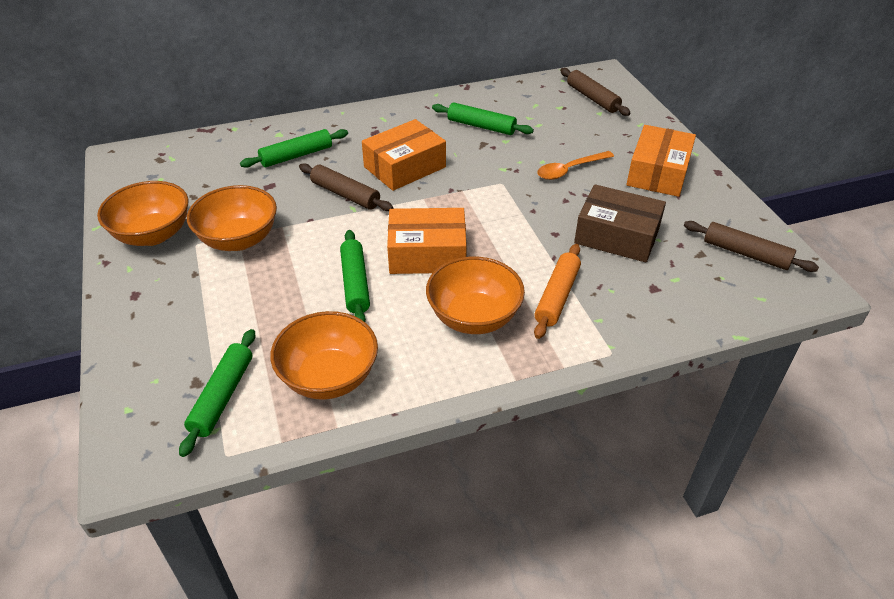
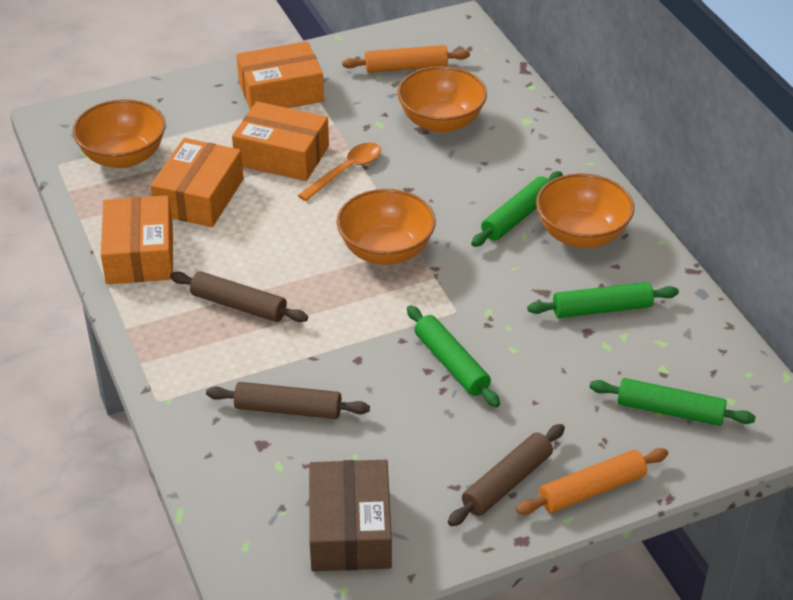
orange box: [362,119,446,191] [387,208,467,274] [626,125,696,197] = 3 -> [101,195,173,284] [150,138,244,227] [232,101,329,181] [237,41,324,110] = 4
orange rolling pin: [534,244,581,339] = 1 -> [342,45,470,73] [516,448,668,515] = 2

